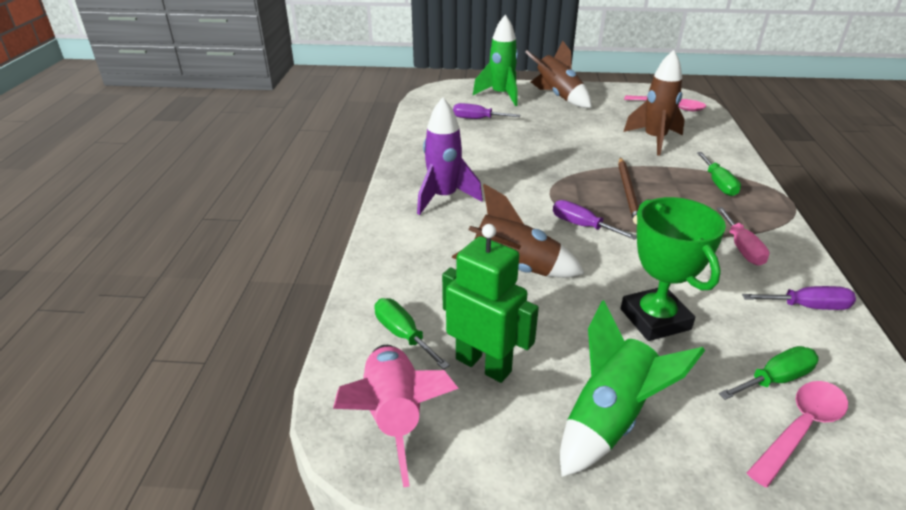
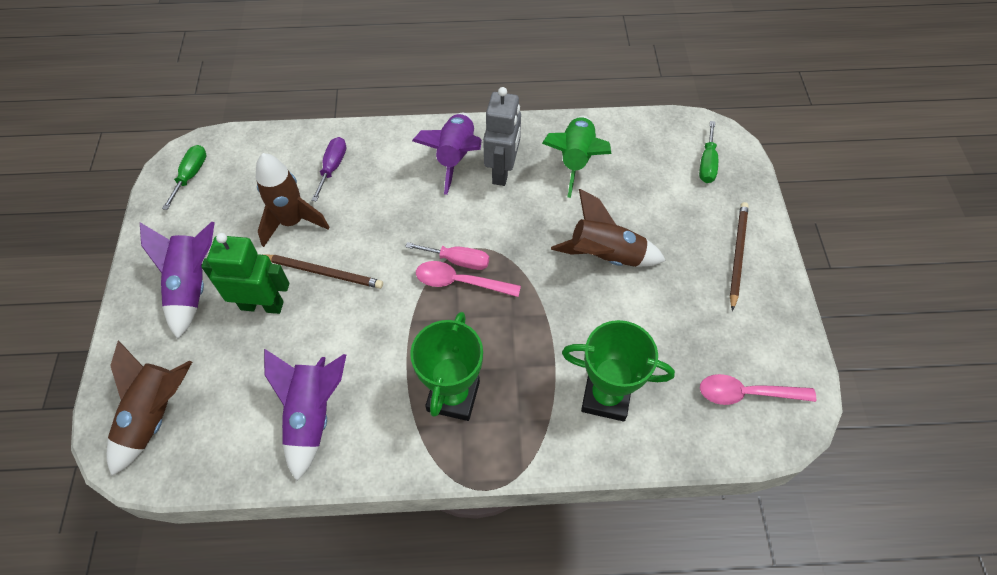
brown pencil: [618,157,639,224] = 1 -> [263,254,383,289] [730,202,749,311] = 2
green rocket: [473,15,518,106] [560,300,705,477] = 2 -> [542,116,611,198] = 1
green screwdriver: [374,298,450,370] [697,152,741,196] [719,346,819,400] = 3 -> [162,145,207,210] [699,121,718,183] = 2
green trophy: [621,197,726,341] = 1 -> [410,312,483,421] [562,320,675,422] = 2
grey robot: none = 0 -> [483,87,521,186] = 1
pink rocket: [333,345,459,488] = 1 -> none = 0
purple rocket: [417,97,483,215] = 1 -> [140,221,215,339] [264,349,346,481] [412,113,482,195] = 3
purple screwdriver: [453,103,520,119] [553,200,637,240] [742,286,856,310] = 3 -> [311,137,346,202] = 1

